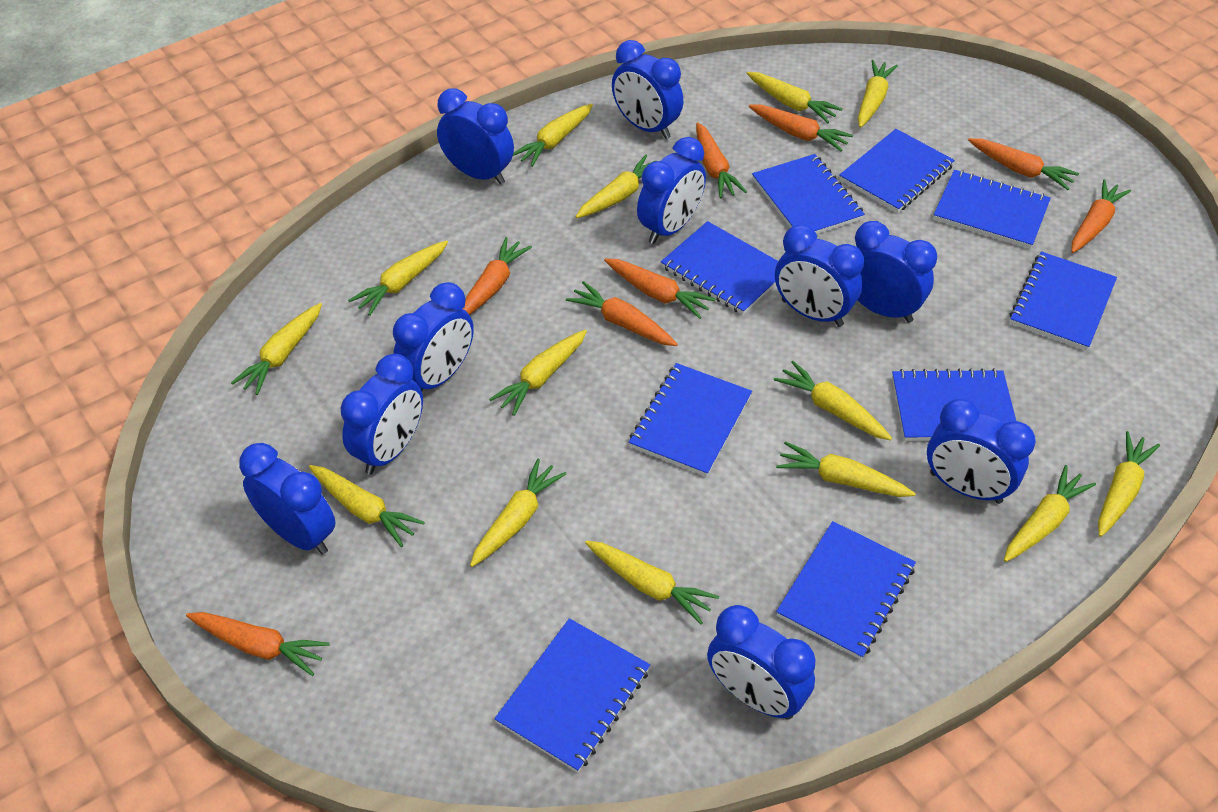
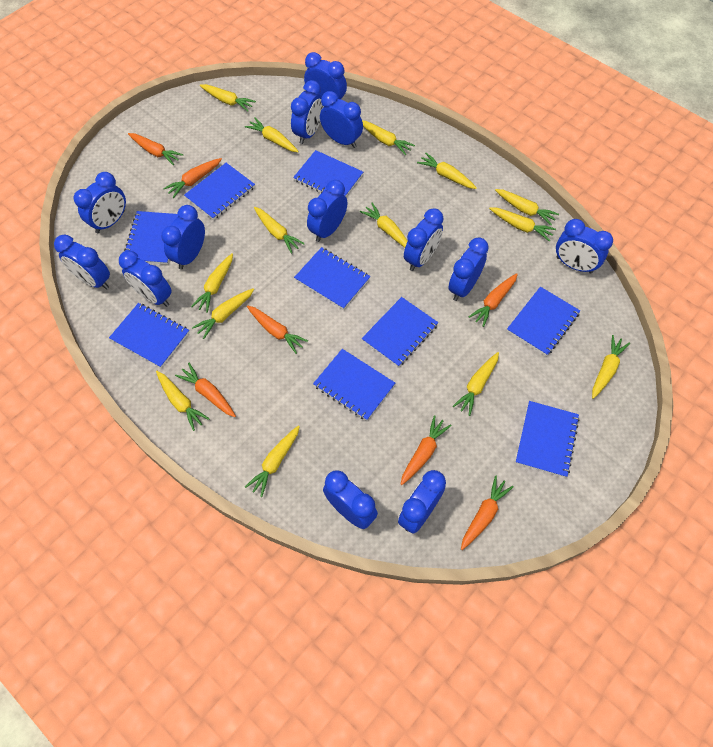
blue clock: [239,443,336,555] [341,354,423,475] [393,282,474,391] [437,88,514,185] [612,40,683,139] [637,137,706,244] [707,605,815,720] [775,225,864,327] [855,221,937,323] [927,398,1036,504] = 10 -> [54,235,110,290] [74,172,126,233] [119,250,172,307] [161,205,205,270] [291,80,323,144] [304,52,347,99] [307,180,348,242] [320,91,363,148] [323,470,378,529] [398,470,446,534] [404,208,444,271] [448,238,489,301] [556,219,613,274] = 13
orange carrot: [186,612,330,676] [462,237,532,315] [566,281,678,346] [604,258,716,319] [696,122,747,198] [749,105,853,152] [968,138,1079,190] [1071,180,1131,253] = 8 -> [128,133,183,165] [163,158,222,198] [175,363,236,417] [247,306,308,354] [400,415,452,485] [461,476,514,550] [469,273,518,327] = 7

